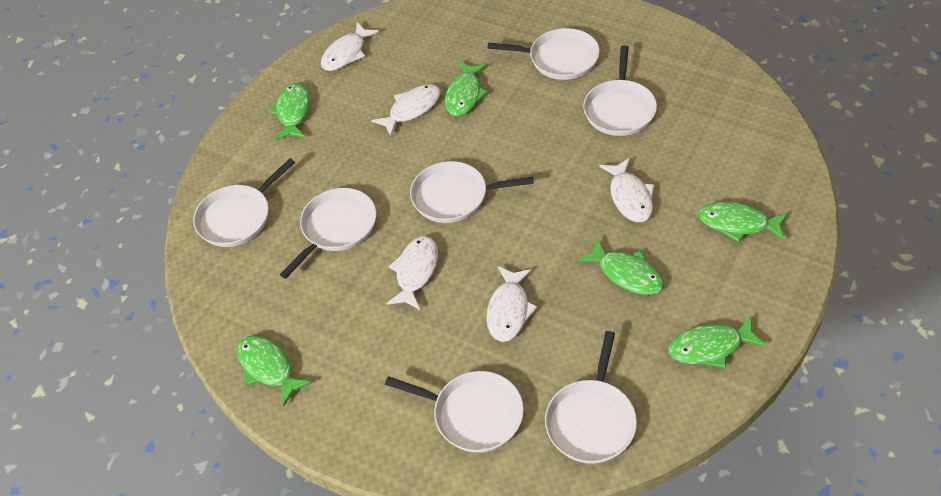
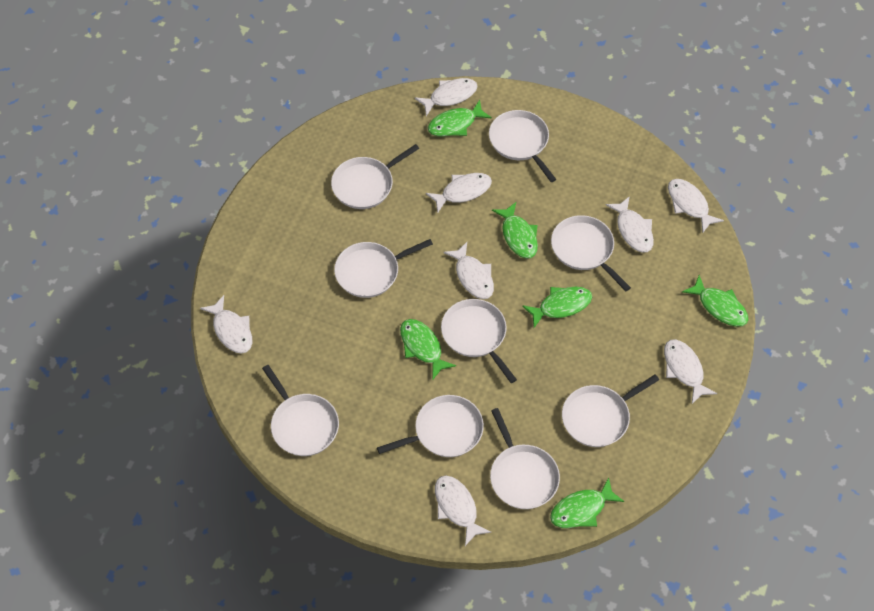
white fish: [321,23,379,71] [371,84,440,136] [386,236,438,310] [486,266,538,342] [599,158,654,222] = 5 -> [200,295,252,353] [414,78,478,116] [426,173,492,213] [435,476,491,546] [443,242,494,299] [606,196,654,253] [664,339,717,404] [668,179,724,233] = 8
white pan: [193,158,295,247] [279,188,376,279] [385,371,524,453] [410,161,534,223] [488,28,600,80] [545,331,637,464] [583,45,657,136] = 7 -> [262,365,339,456] [331,144,419,209] [334,239,433,298] [377,395,484,457] [441,299,517,383] [489,110,556,182] [490,408,560,509] [551,215,631,291] [562,374,659,447] = 9

